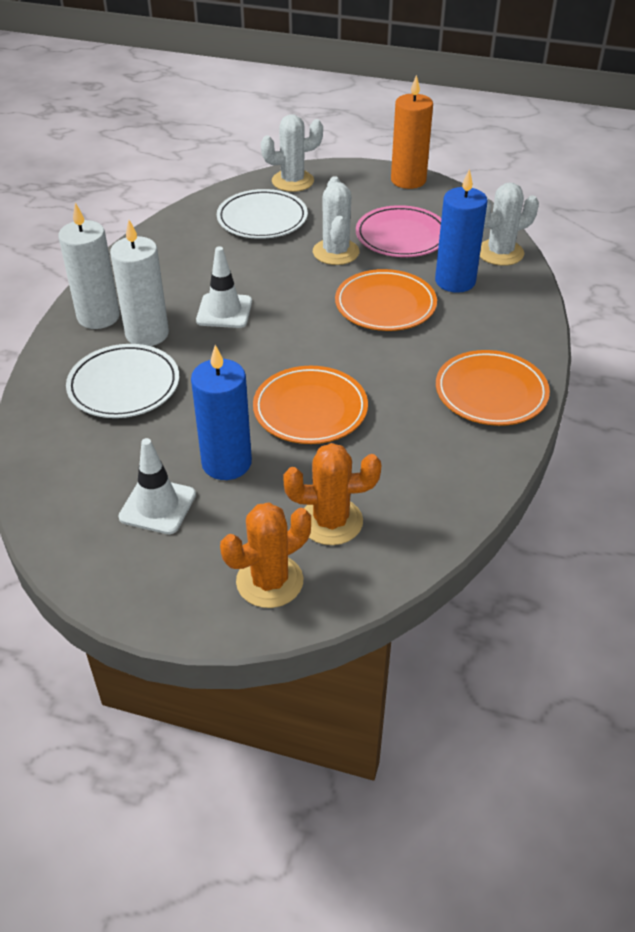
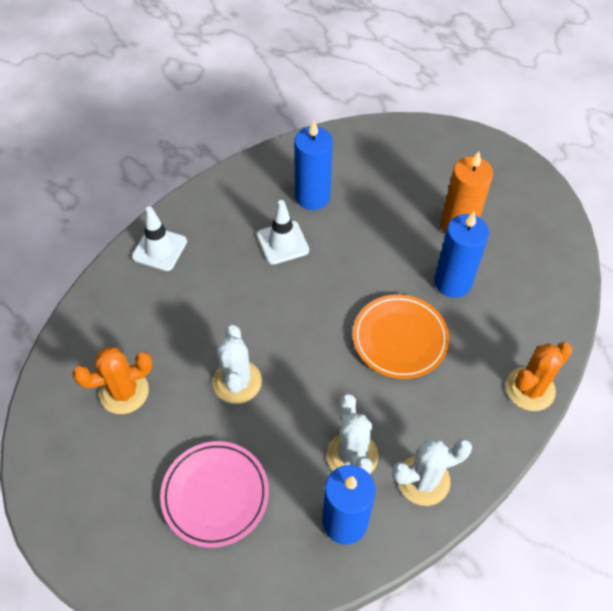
blue candle: [191,345,252,480] [435,169,488,293] = 2 -> [294,120,333,210] [323,465,376,545] [434,212,489,298] = 3
orange plate: [253,366,368,444] [335,269,437,331] [436,350,550,426] = 3 -> [353,294,449,379] = 1
white candle: [59,203,120,329] [110,220,169,346] = 2 -> none = 0
white plate: [66,344,179,418] [217,189,308,239] = 2 -> none = 0

